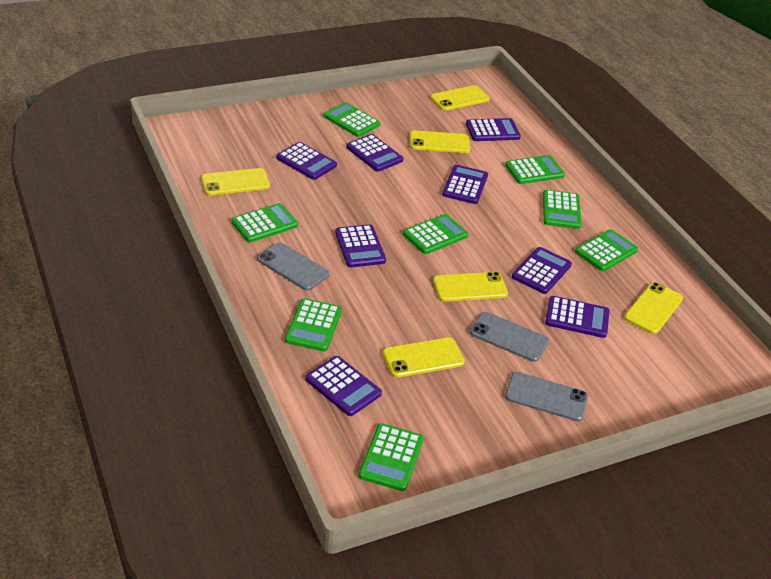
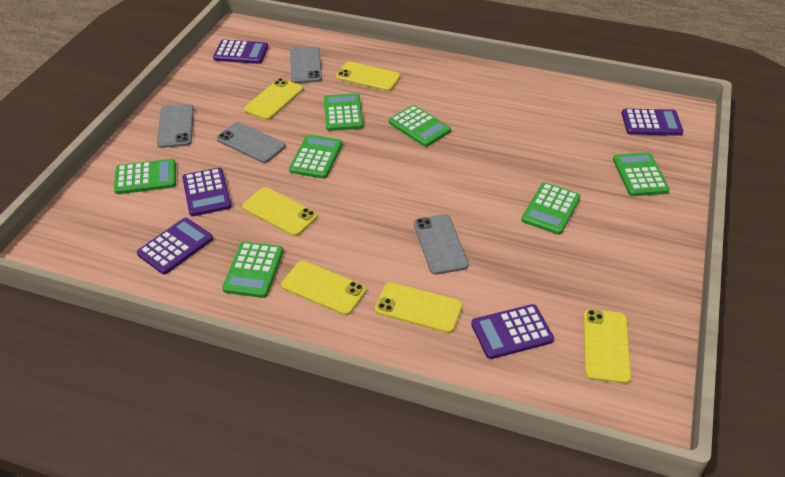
green calculator: [231,203,298,243] [285,298,342,351] [323,102,380,137] [359,423,424,491] [403,214,468,254] [505,155,565,184] [543,190,582,229] [575,229,638,271] = 8 -> [114,159,176,194] [222,242,283,298] [289,135,342,179] [324,93,363,131] [389,105,451,147] [522,183,580,235] [613,152,669,196] = 7
grey phone: [257,242,330,291] [470,312,549,362] [505,372,588,421] = 3 -> [157,104,194,148] [217,122,285,163] [290,47,322,83] [414,214,469,275] = 4
purple calculator: [276,142,337,180] [305,356,382,416] [335,224,386,267] [346,134,404,172] [442,165,488,204] [466,118,521,141] [512,247,572,294] [545,296,610,338] = 8 -> [137,218,213,275] [182,168,231,216] [213,40,268,64] [471,304,554,359] [622,109,683,136] = 5

